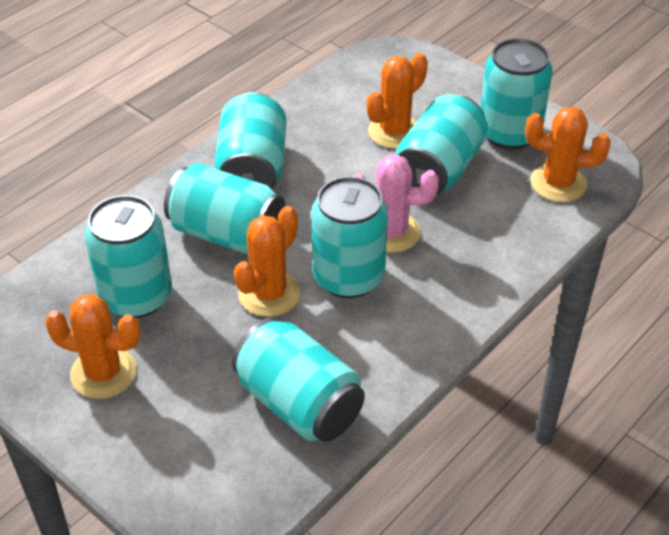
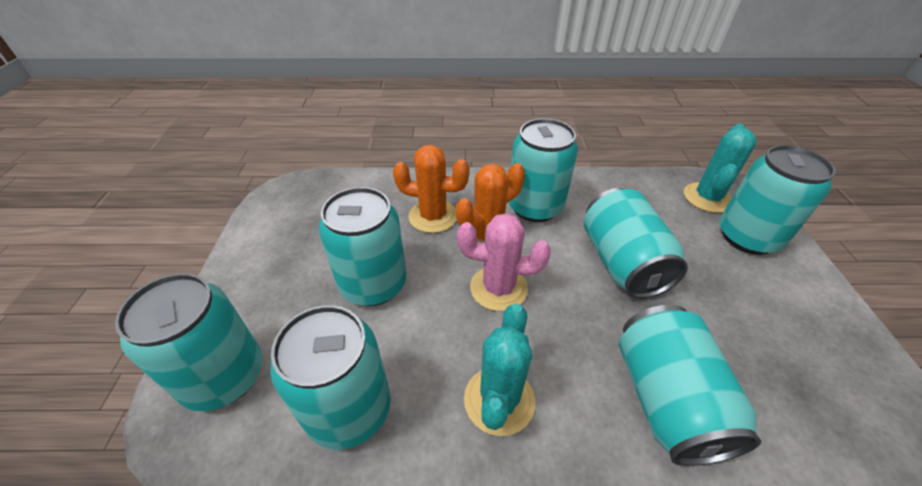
orange cactus: [45,294,141,399] [234,206,300,317] [366,53,428,149] [525,107,611,202] = 4 -> [393,145,470,233] [456,163,525,242] = 2
turquoise cactus: none = 0 -> [464,304,535,436] [684,124,757,213] = 2

